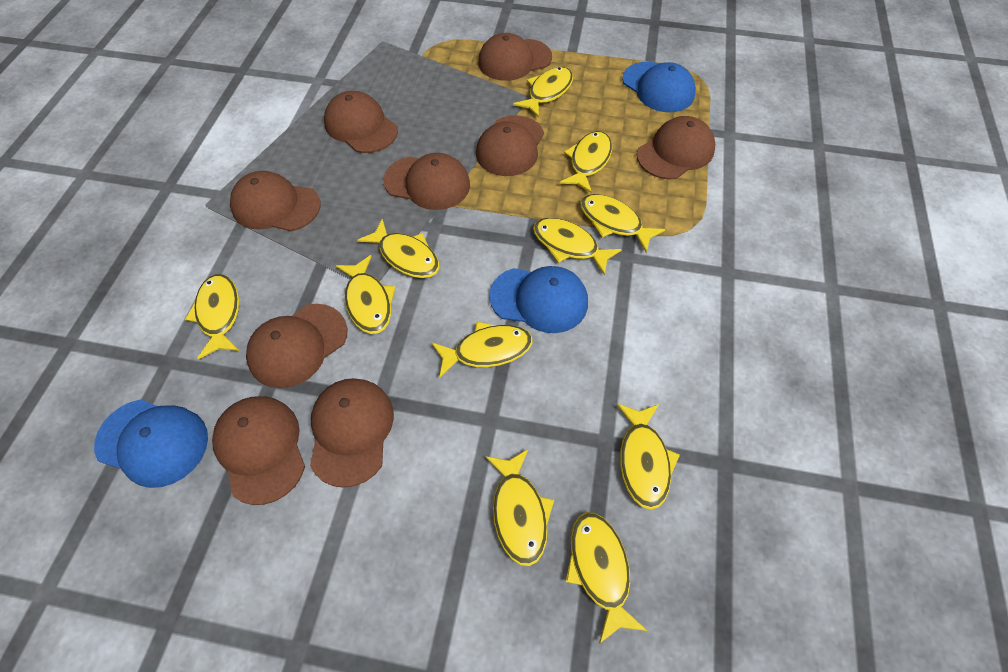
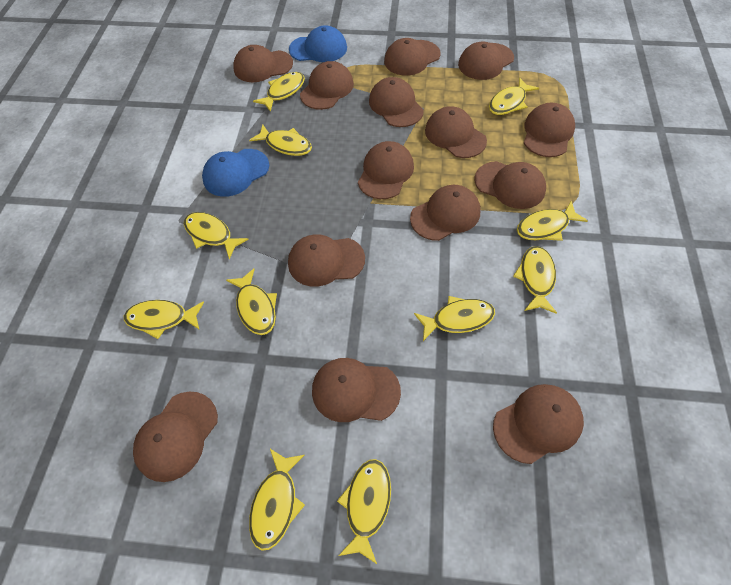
blue cap: [94,399,208,488] [489,266,588,333] [622,62,696,112] = 3 -> [202,149,269,197] [289,25,347,62] = 2
brown cap: [212,396,305,505] [230,171,321,231] [246,304,348,388] [310,378,394,488] [324,91,398,153] [383,153,470,210] [476,115,544,176] [478,33,552,81] [637,116,715,179] = 9 -> [133,392,218,482] [233,45,293,82] [288,234,365,287] [300,61,354,110] [312,358,401,422] [358,141,414,199] [369,77,424,127] [384,38,440,76] [410,185,480,241] [425,106,487,158] [458,41,514,80] [475,161,546,209] [493,384,584,464] [524,103,575,157] = 14

